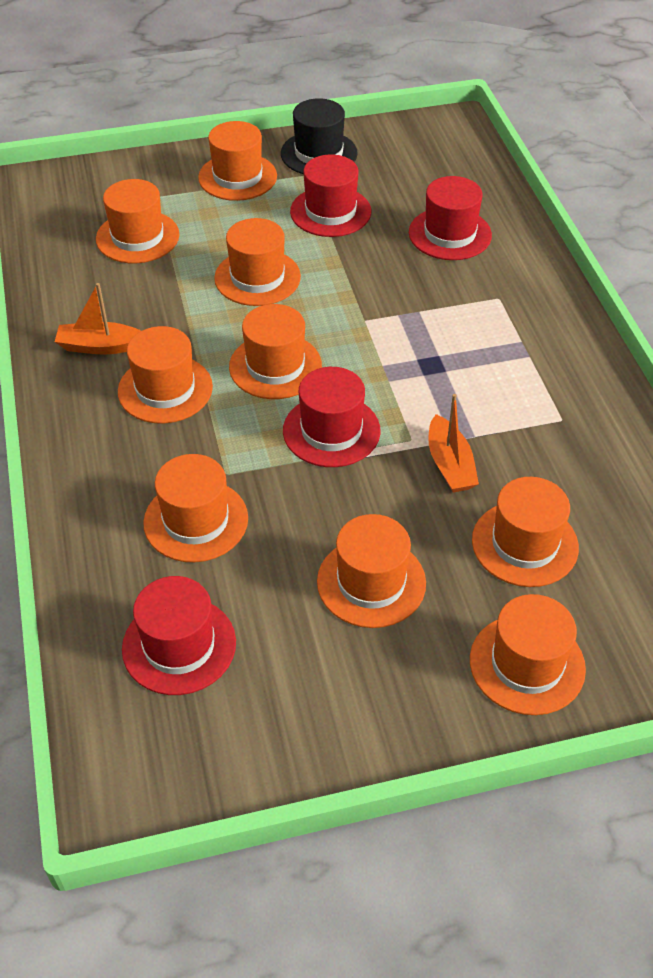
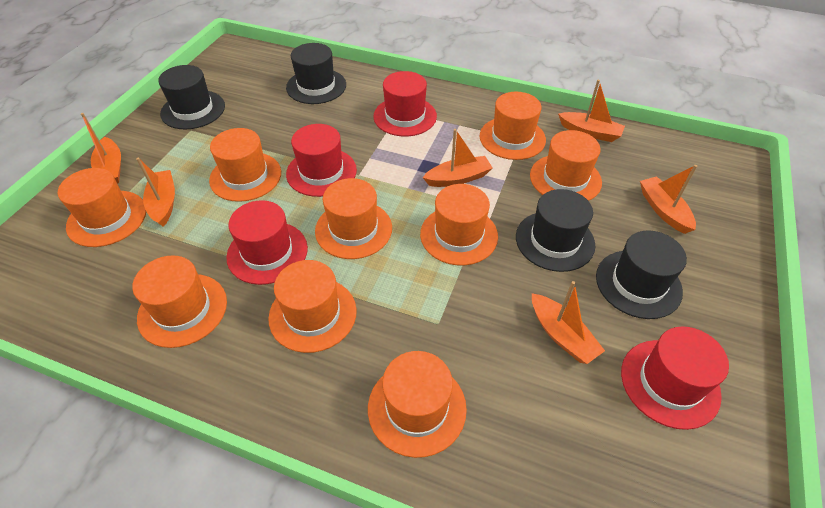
black hat: [281,98,358,174] = 1 -> [158,65,225,129] [286,43,346,104] [516,189,595,272] [596,230,687,319] = 4
orange boat: [55,283,141,354] [428,394,479,493] = 2 -> [81,113,121,184] [136,158,175,227] [423,129,493,187] [532,281,605,364] [558,80,625,142] [640,165,697,234] = 6

